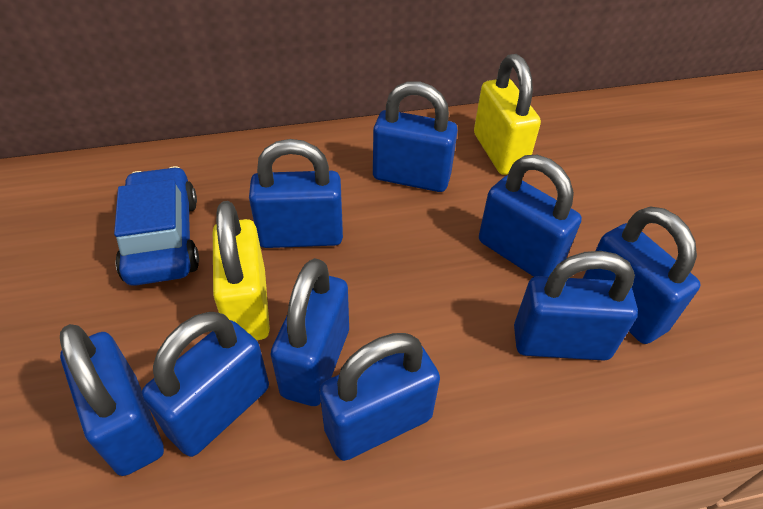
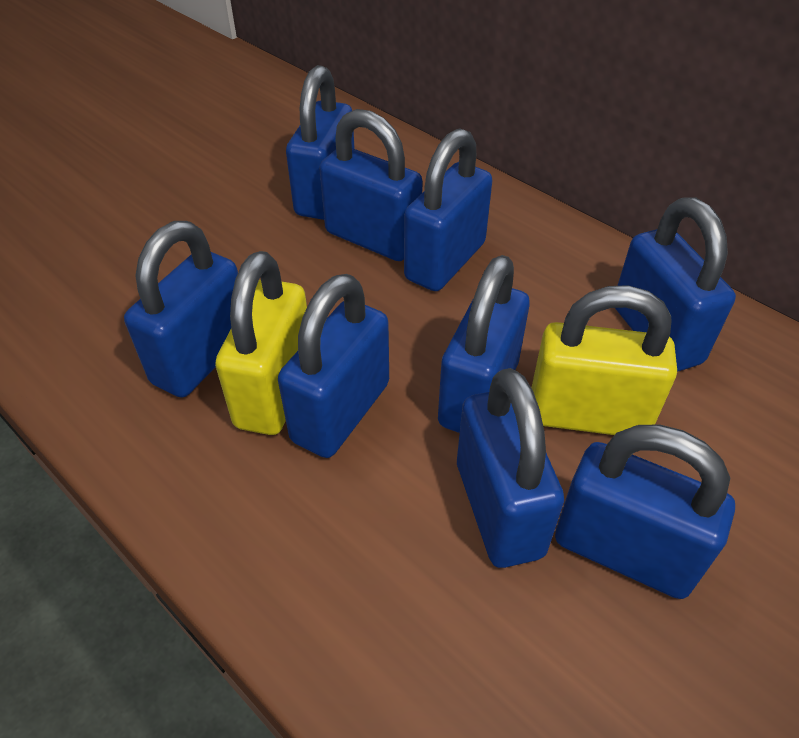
blue car: [114,166,199,286] = 1 -> none = 0

